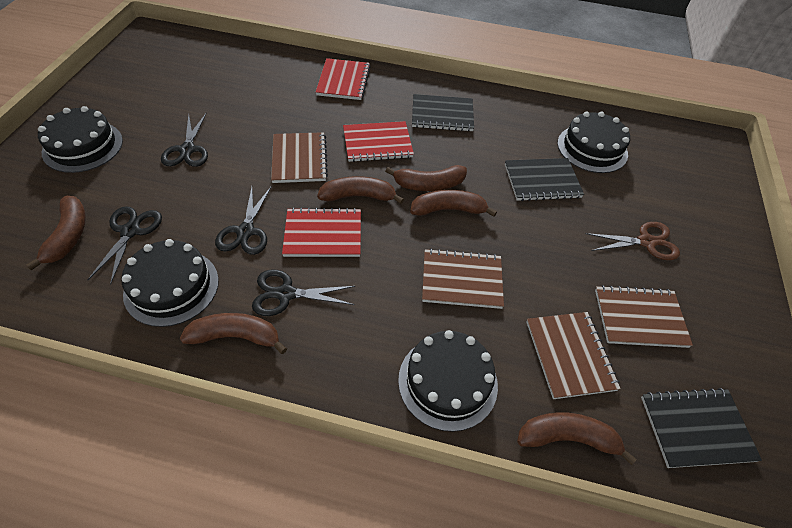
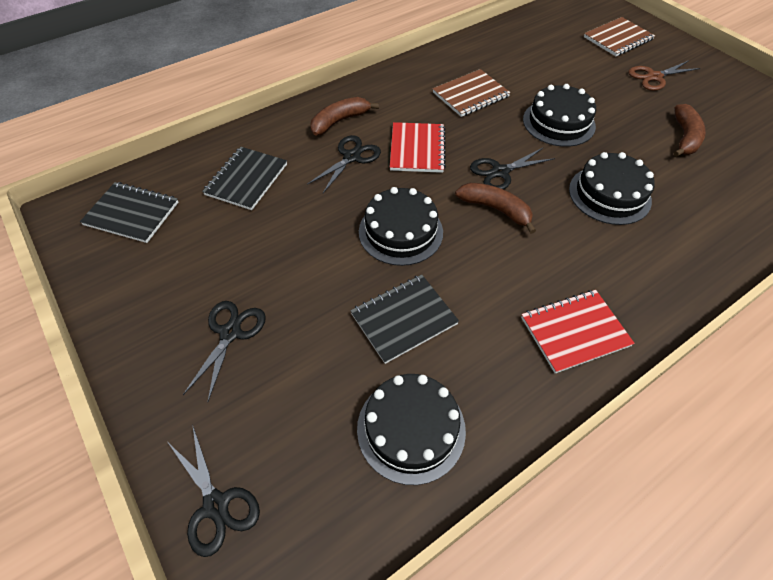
brown banana: [26,196,86,270] [180,313,287,354] [317,176,404,204] [385,165,467,191] [410,190,497,217] [517,412,637,465] = 6 -> [310,97,379,136] [455,183,536,234] [673,104,706,157] = 3
brown notebook: [271,132,328,183] [422,248,504,309] [526,312,621,399] [595,285,693,348] = 4 -> [433,69,511,117] [584,17,655,56] = 2
red notebook: [282,207,361,257] [316,58,370,100] [343,121,414,162] = 3 -> [390,122,446,173] [521,290,635,373] = 2

